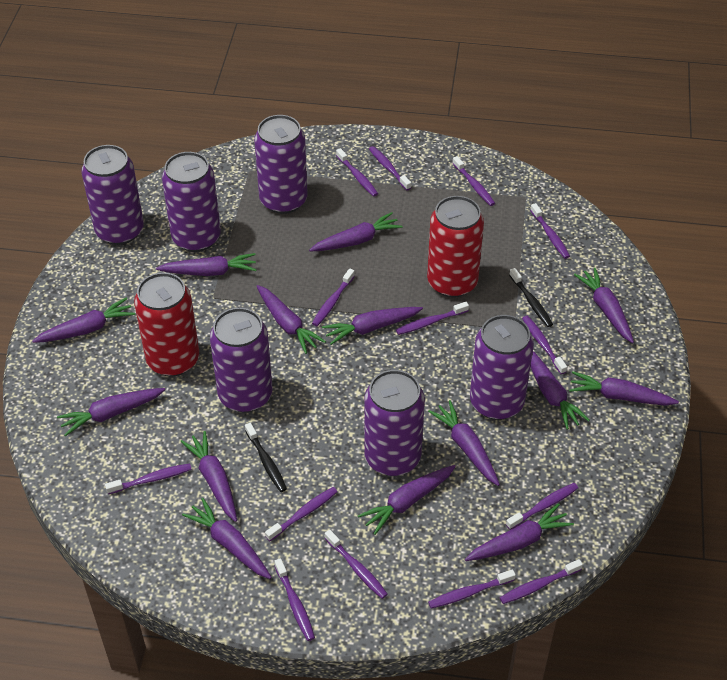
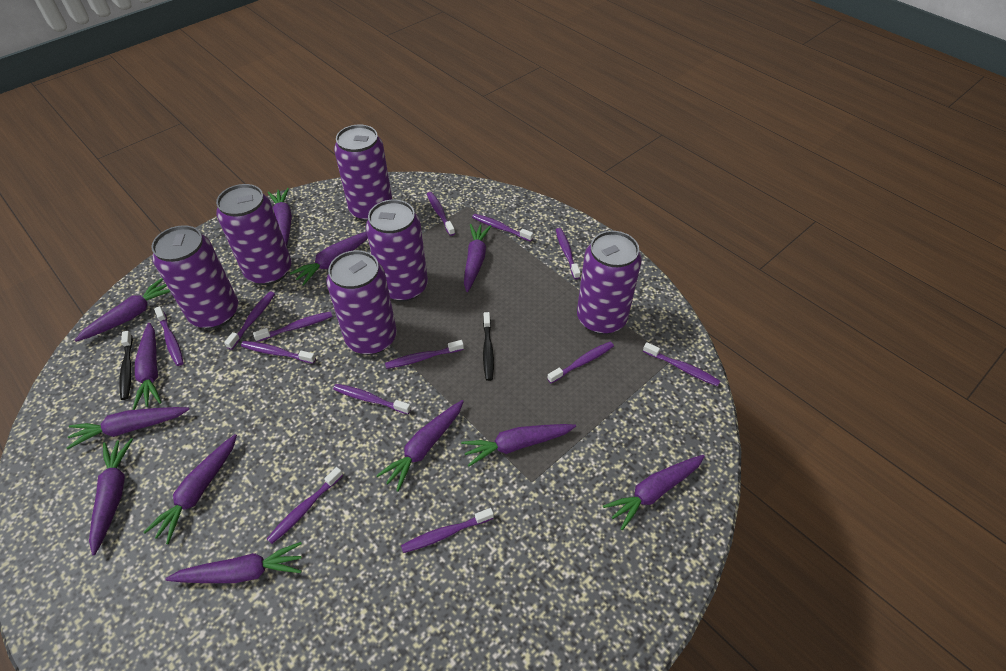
purple carrot: [32,298,135,343] [57,388,165,436] [156,253,257,276] [180,431,237,522] [182,498,272,579] [257,285,326,354] [309,212,402,251] [322,307,423,345] [358,465,456,535] [428,400,500,486] [465,503,574,561] [530,352,589,430] [569,371,679,406] [574,268,634,343] = 14 -> [67,407,189,449] [75,278,170,342] [89,438,133,555] [132,323,162,410] [144,434,237,544] [165,542,302,583] [268,188,292,246] [290,232,368,286] [376,400,464,492] [461,424,576,466] [464,224,491,292] [603,455,705,530] = 12
purple toothbrush: [105,463,192,494] [265,487,337,541] [274,558,315,641] [312,269,355,326] [325,530,388,599] [336,148,378,197] [369,146,411,190] [396,302,469,335] [428,569,516,608] [452,156,495,206] [500,559,583,604] [506,483,578,530] [522,316,567,374] [530,203,570,259] = 14 -> [154,306,184,366] [224,291,275,350] [241,341,316,364] [253,311,333,342] [267,467,343,544] [333,384,411,414] [385,340,464,369] [401,508,494,553] [427,192,455,236] [472,214,533,242] [547,342,614,383] [556,228,581,279] [643,342,720,386] = 13
red can: [134,272,199,377] [427,196,484,298] = 2 -> none = 0

